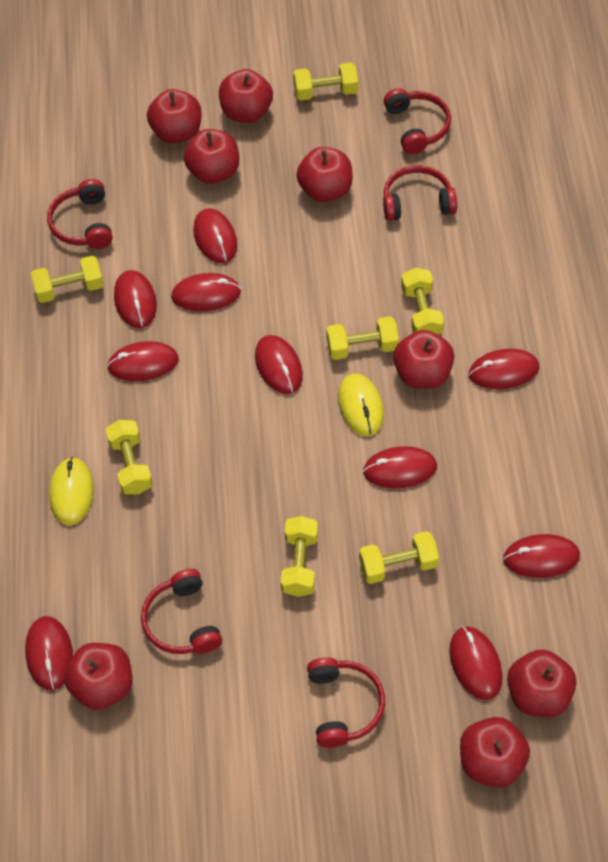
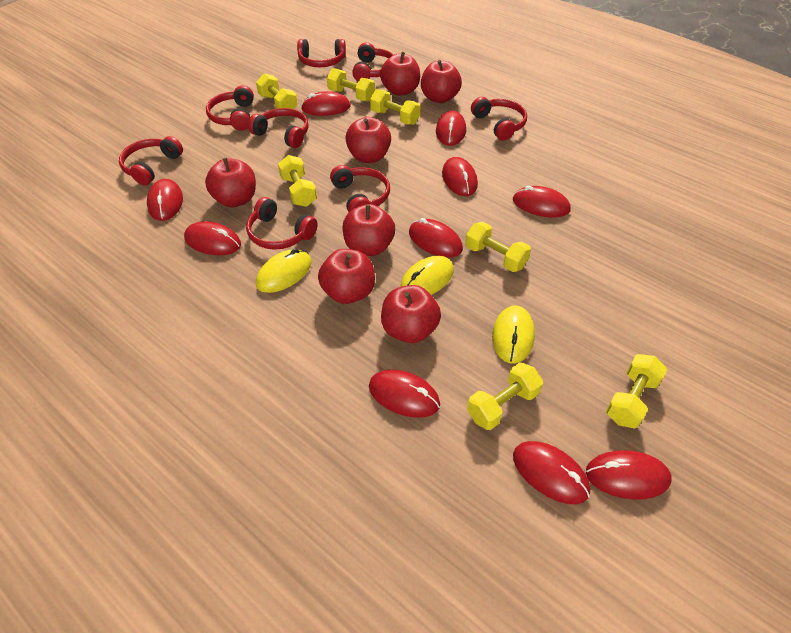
red apple: [64,643,133,710] [147,89,202,143] [184,129,239,184] [219,69,273,123] [296,147,353,202] [393,330,454,389] [460,717,530,788] [507,650,576,717] = 8 -> [205,158,256,207] [318,249,375,304] [342,204,395,256] [345,117,391,163] [380,52,420,96] [381,285,441,343] [421,60,462,103] = 7
red headphones: [47,179,113,249] [141,569,222,654] [307,658,385,748] [383,165,457,221] [384,88,451,155] = 5 -> [119,136,183,186] [206,85,254,131] [246,197,318,250] [248,108,308,148] [297,39,346,67] [330,165,390,212] [352,42,394,82] [471,97,527,141] = 8
yellow mouse: [49,457,94,526] [338,373,384,436] = 2 -> [256,249,312,293] [400,256,454,295] [492,306,535,364] = 3

